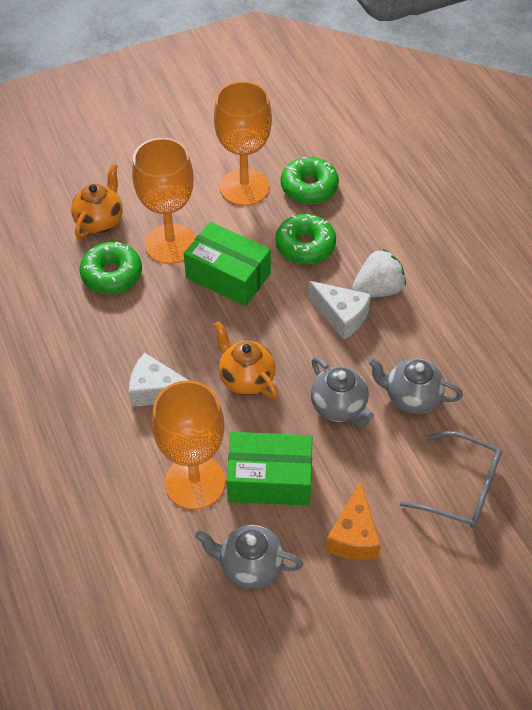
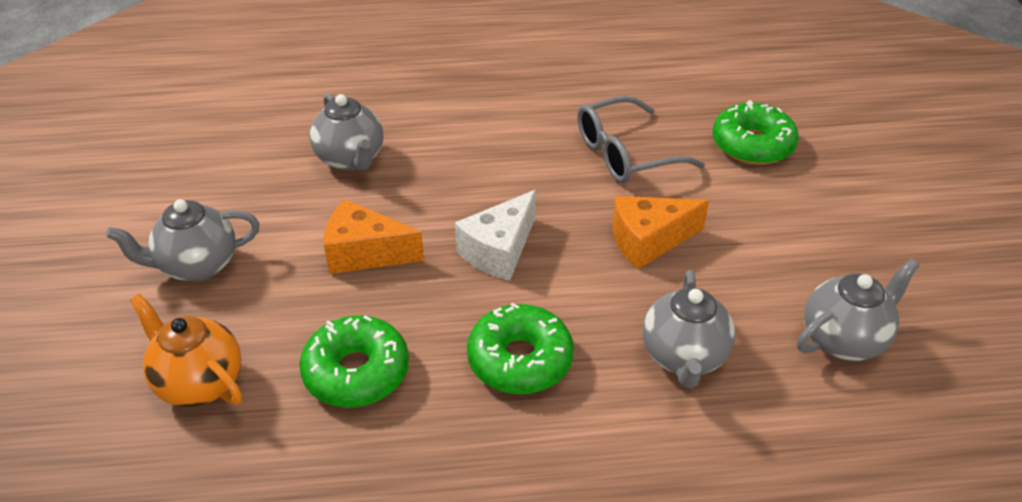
green box: [184,222,271,306] [227,432,312,506] = 2 -> none = 0
grey teapot: [195,525,303,589] [311,357,374,427] [368,357,463,414] = 3 -> [106,199,260,281] [310,93,383,171] [642,270,735,388] [797,259,920,361] = 4
orange cheese: [326,480,381,560] = 1 -> [324,199,424,274] [612,196,709,269] = 2
orange goblet: [132,138,196,264] [152,380,225,510] [214,81,272,206] = 3 -> none = 0
orange teapot: [71,164,123,239] [214,321,278,399] = 2 -> [130,293,242,407] = 1
white cheese: [129,353,188,407] [308,281,371,340] = 2 -> [455,190,536,281] = 1
white strawberry: [352,249,406,297] = 1 -> none = 0

